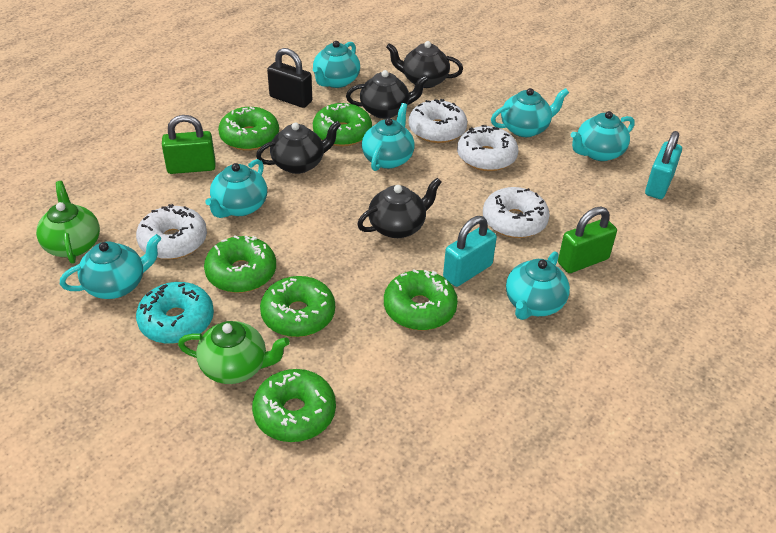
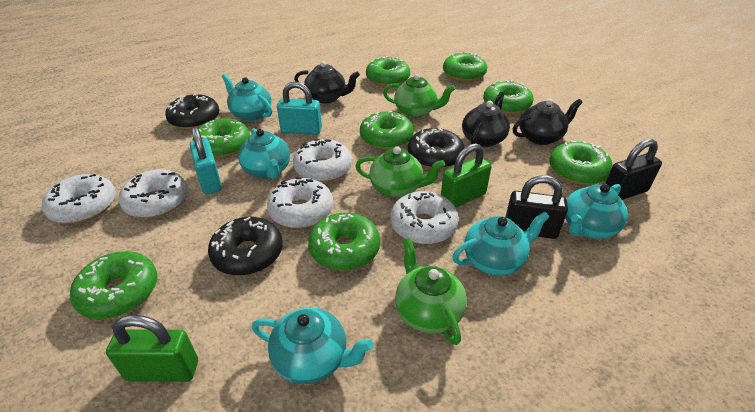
black donut: none = 0 -> [165,94,219,130] [208,217,283,276] [407,128,465,169] = 3
black padlock: [267,48,312,108] = 1 -> [505,175,568,239] [605,139,662,200] = 2
black teapot: [256,121,341,174] [346,70,428,119] [357,178,442,238] [386,41,463,88] = 4 -> [294,61,360,103] [462,92,510,147] [513,99,583,145] = 3
green donut: [204,235,276,293] [218,107,279,151] [252,369,336,442] [260,276,335,337] [313,103,372,146] [384,269,458,330] = 6 -> [70,251,157,319] [192,118,250,158] [308,212,380,271] [360,111,414,149] [366,56,410,86] [443,52,487,82] [483,80,533,114] [550,141,613,185] = 8
green teapot: [36,181,100,264] [178,321,290,384] = 2 -> [355,146,445,198] [383,74,455,118] [395,238,467,345] = 3
turquoise donut: [136,282,214,344] = 1 -> none = 0
turquoise teapot: [60,234,161,299] [205,159,267,218] [313,41,360,88] [362,103,415,171] [491,88,569,137] [506,251,570,320] [571,111,635,161] = 7 -> [222,74,272,121] [238,128,290,179] [252,307,373,384] [452,211,550,275] [565,184,628,239] = 5
white donut: [136,204,207,259] [408,99,467,143] [457,125,518,171] [483,187,550,238] = 4 -> [42,174,116,224] [119,169,188,218] [267,177,333,228] [293,139,352,182] [391,191,459,244] = 5

